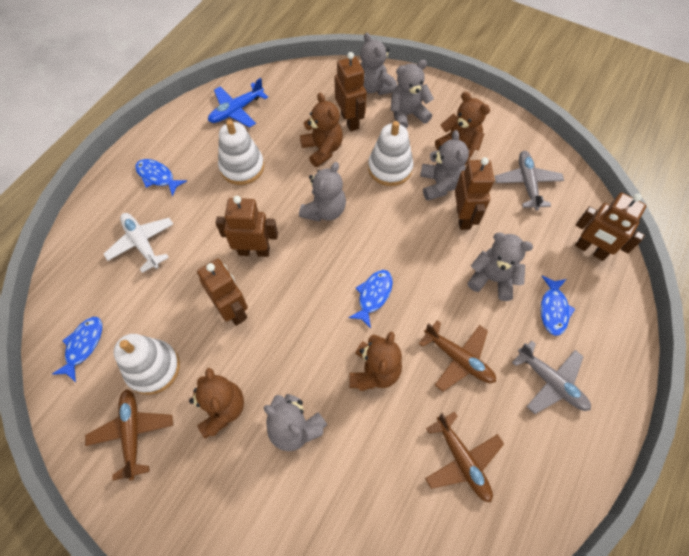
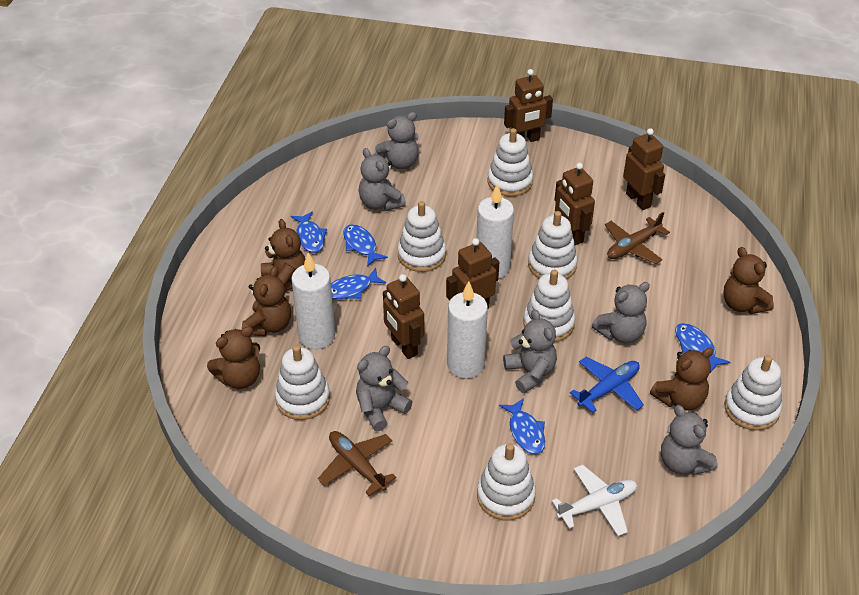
blue fish: [52,317,102,382] [135,159,187,196] [348,270,393,328] [541,276,575,336] = 4 -> [291,211,327,253] [331,268,386,300] [343,224,388,267] [499,398,545,454] [675,323,731,373] = 5
brown plane: [85,389,173,481] [419,320,496,392] [425,412,504,502] = 3 -> [318,431,396,496] [605,212,670,264] = 2
brown teddy bear: [189,368,244,439] [300,93,343,167] [350,332,402,391] [435,92,490,166] = 4 -> [207,326,260,389] [242,266,291,336] [261,219,305,292] [650,347,713,411] [723,247,774,314] = 5
grey plane: [495,151,564,211] [512,341,591,414] = 2 -> none = 0
white candle: none = 0 -> [291,252,335,349] [447,281,488,379] [476,184,514,279] = 3
white stacking toy: [113,334,180,395] [218,120,264,185] [368,121,414,186] = 3 -> [275,345,330,420] [398,201,446,272] [477,443,536,521] [487,128,533,197] [523,270,575,342] [528,211,578,279] [724,355,782,431] = 7

